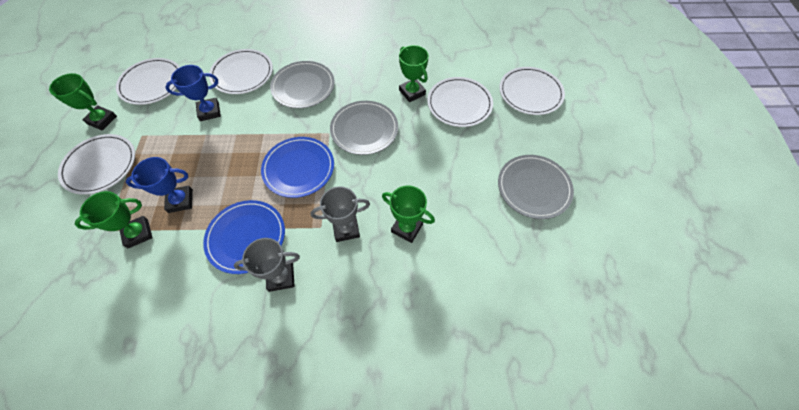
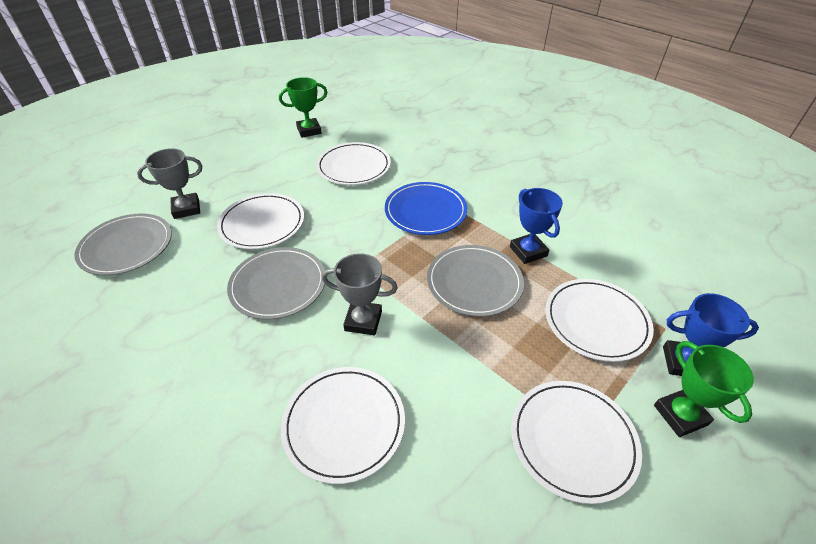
blue plate: [203,200,285,274] [261,137,334,198] = 2 -> [385,182,467,235] = 1
green trophy: [49,73,117,131] [75,191,153,248] [382,186,435,243] [399,45,429,102] = 4 -> [279,77,327,138] [654,341,754,437] = 2

